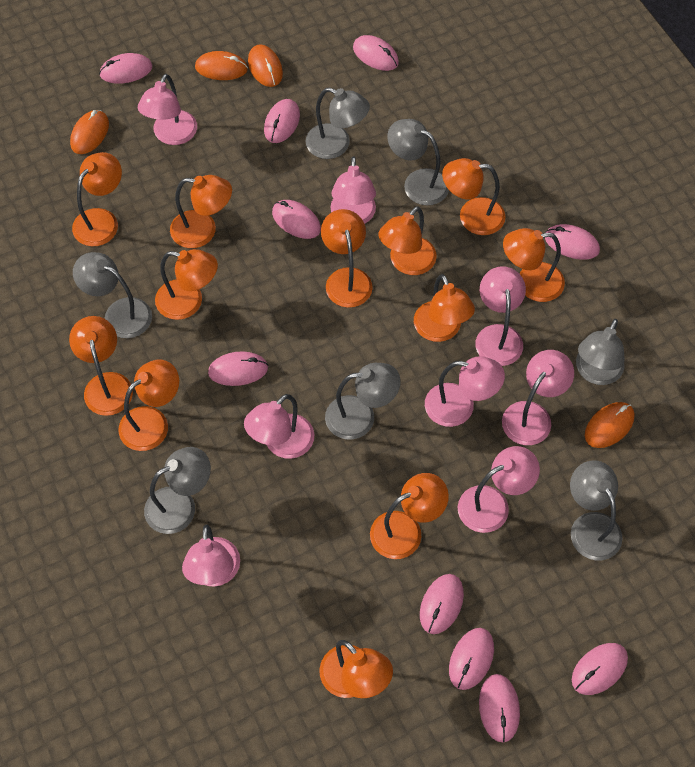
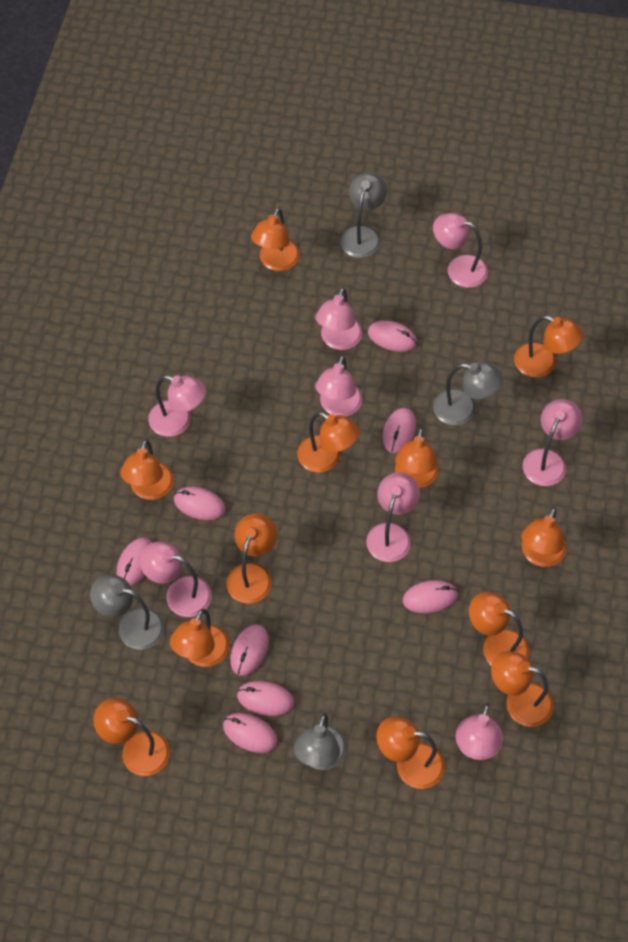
grey lamp: [73,252,152,338] [144,447,211,534] [306,88,370,159] [325,363,400,440] [387,119,449,205] [570,461,623,560] [576,319,625,385] = 7 -> [90,574,165,650] [294,713,347,770] [340,173,387,258] [433,362,502,426] = 4
orange mouse: [70,110,109,154] [195,51,248,80] [248,44,283,87] [585,402,635,448] = 4 -> none = 0
pink mouse: [99,53,152,84] [208,351,268,386] [264,99,300,143] [272,200,321,239] [353,35,399,71] [420,574,464,634] [449,628,494,690] [479,674,520,743] [545,224,600,260] [572,643,628,695] = 10 -> [117,538,152,586] [174,487,226,520] [223,713,278,753] [230,624,269,676] [237,681,294,716] [368,320,417,352] [383,408,416,453] [403,580,458,613] = 8

